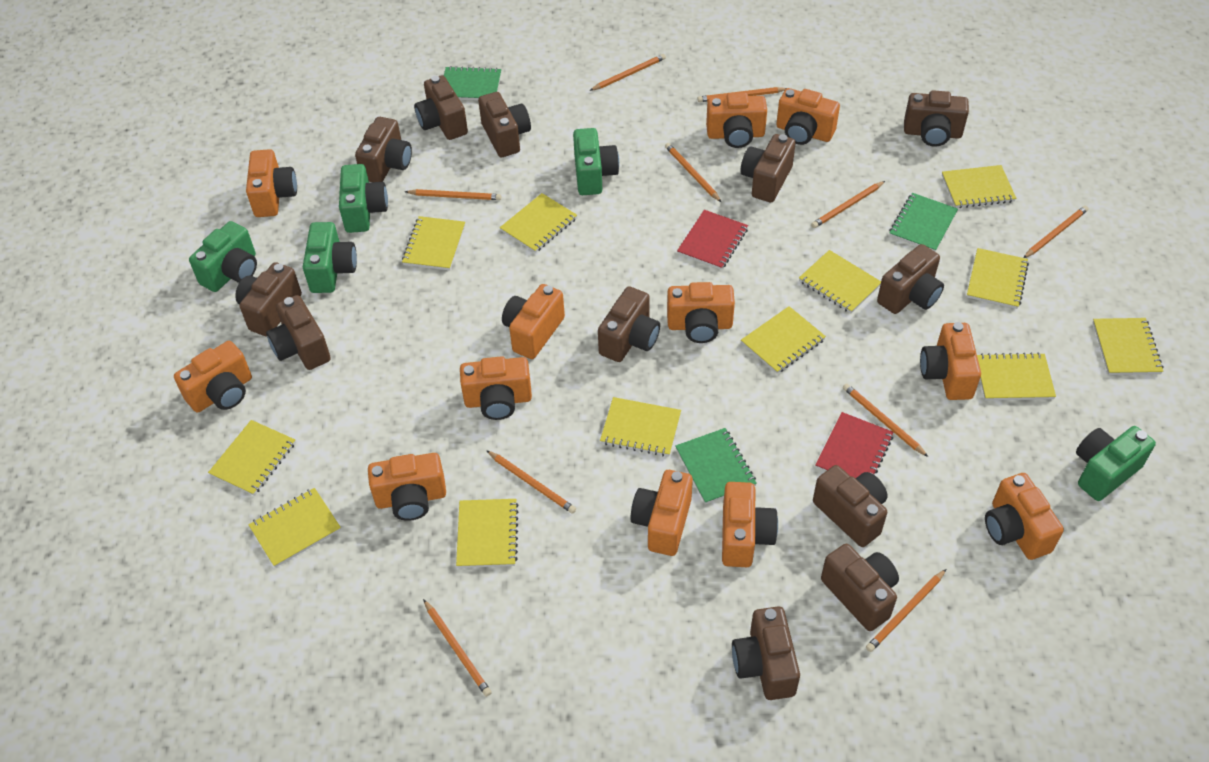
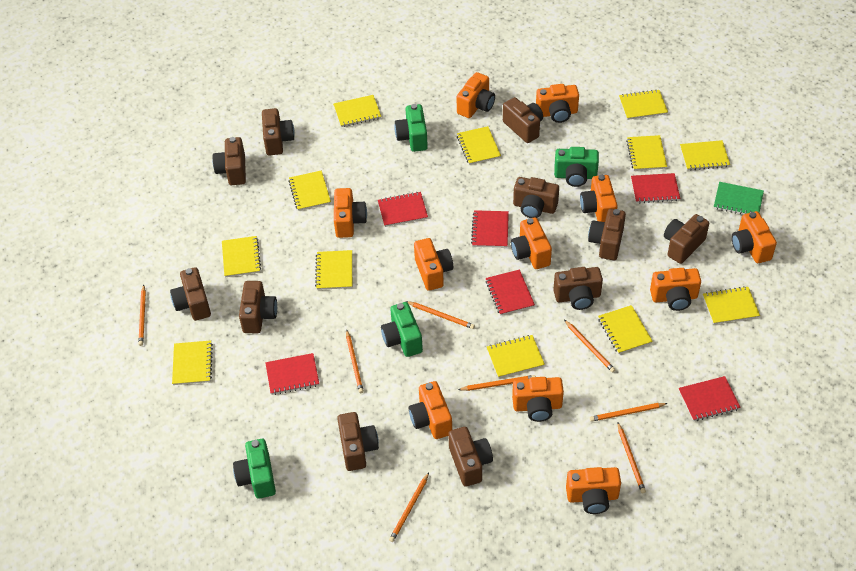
brown camera: [235,262,302,337] [266,295,331,370] [355,117,412,182] [414,75,468,140] [478,92,531,157] [598,287,660,362] [732,606,800,700] [741,134,796,202] [813,465,888,547] [821,544,899,631] [877,244,944,314] [904,90,969,146] = 12 -> [170,267,211,321] [212,137,246,185] [239,281,277,333] [262,108,295,156] [337,412,379,471] [448,427,493,487] [503,97,543,143] [513,177,559,218] [553,267,603,310] [588,209,626,260] [664,214,709,264] = 11
green camera: [189,221,257,292] [303,222,357,293] [339,164,388,233] [573,128,619,195] [1076,426,1156,501] = 5 -> [233,439,276,499] [381,302,423,357] [394,104,428,152] [554,147,599,187] = 4
green notebook: [444,66,501,101] [675,428,757,504] [889,193,958,252] = 3 -> [714,182,764,215] = 1
orange camera: [174,341,252,413] [246,149,297,217] [368,453,446,521] [460,356,532,420] [502,284,565,359] [630,470,693,556] [667,282,735,343] [706,92,767,148] [722,482,778,567] [776,88,840,145] [920,322,981,400] [985,473,1064,560] = 12 -> [334,188,367,238] [409,381,452,439] [414,238,453,291] [457,72,495,118] [511,217,552,269] [512,377,564,422] [536,84,579,123] [566,467,621,514] [580,175,618,222] [650,268,701,311] [732,211,777,263] = 11
orange pencil: [405,189,501,200] [423,599,492,697] [486,450,576,514] [589,54,666,91] [665,143,721,202] [697,87,787,102] [811,181,885,228] [843,383,928,457] [866,569,946,652] [1023,206,1088,258] = 10 -> [138,285,146,346] [346,330,364,393] [389,473,429,542] [406,301,475,329] [458,375,536,391] [564,320,615,373] [590,403,668,422] [618,423,646,494] = 8
red notebook: [677,210,748,270] [815,412,894,479] = 2 -> [265,353,319,395] [378,192,428,227] [471,210,509,248] [485,270,535,316] [631,173,680,203] [679,376,741,421] = 6

